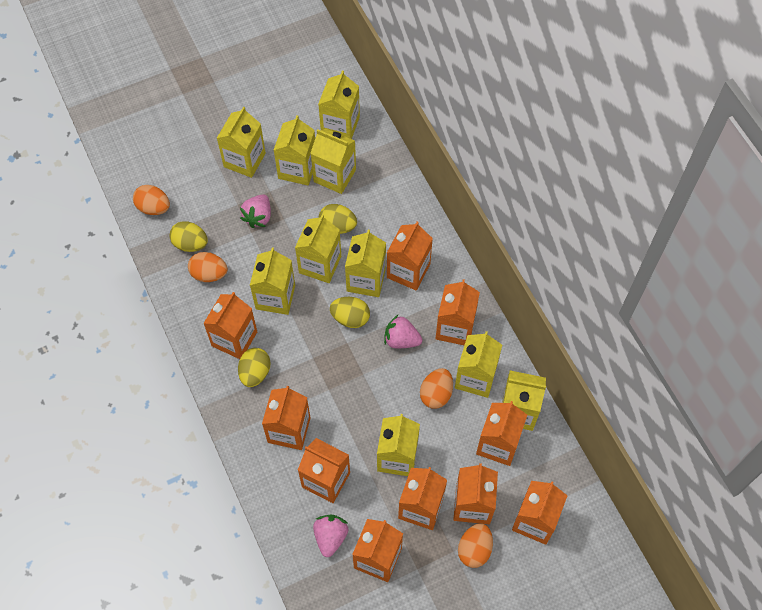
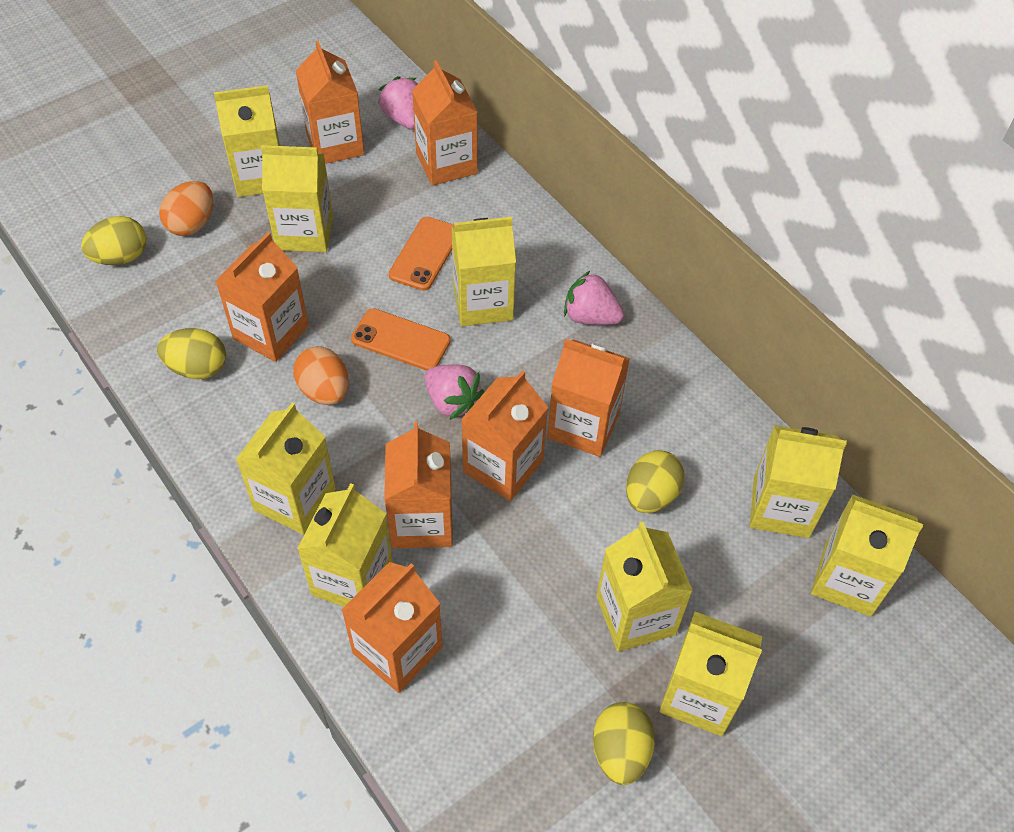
orange carton: [203,292,257,359] [262,386,310,450] [298,438,350,503] [352,519,403,582] [387,222,433,291] [398,467,447,530] [436,279,480,345] [453,463,498,524] [476,401,527,466] [512,481,568,545] = 10 -> [216,232,309,362] [296,41,365,164] [341,562,443,693] [384,422,453,548] [412,60,478,186] [461,370,548,501] [547,339,630,457] = 7
orange egg: [133,185,170,215] [188,252,228,282] [420,368,453,409] [458,523,493,568] = 4 -> [159,181,213,236] [293,346,349,405] = 2
orange phone: none = 0 -> [351,308,451,371] [389,217,454,291] = 2
yellow carton: [217,107,266,178] [250,248,295,315] [274,115,315,185] [295,214,341,283] [310,129,356,194] [318,71,360,139] [345,230,386,297] [377,414,420,476] [455,331,502,398] [502,370,546,431] = 10 -> [214,85,280,197] [236,403,336,535] [261,145,333,252] [297,483,393,607] [451,217,516,326] [596,522,693,652] [659,612,762,736] [750,425,847,538] [811,494,923,616] = 9

